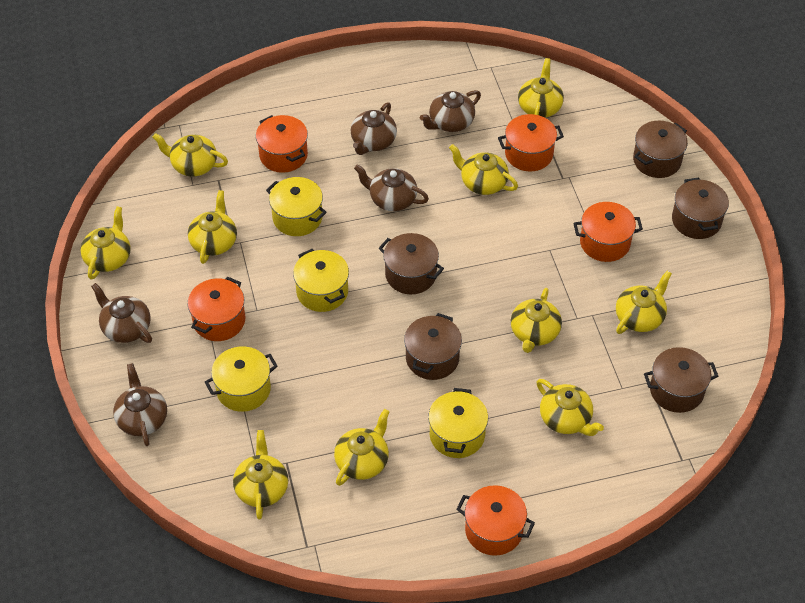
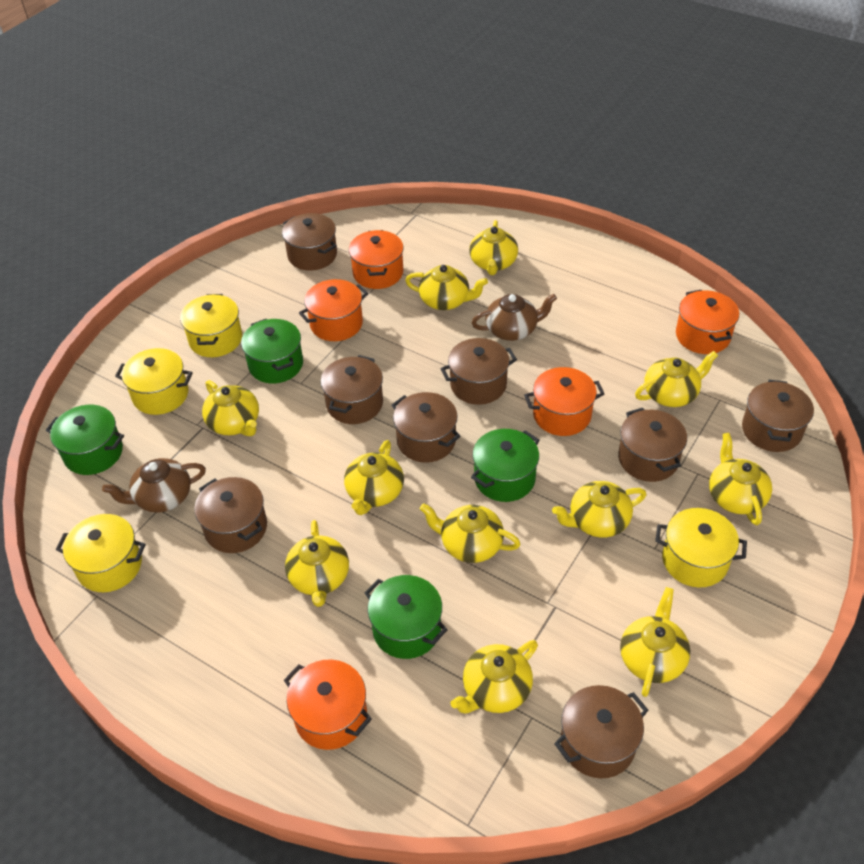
brown pot: [379,233,444,294] [404,313,462,380] [633,121,688,178] [644,347,718,413] [672,178,729,239] = 5 -> [194,477,267,553] [282,213,337,271] [321,355,383,424] [391,392,461,463] [440,338,517,405] [554,685,648,778] [618,408,687,482] [742,380,814,452] = 8
brown teapot: [91,283,152,343] [113,363,167,446] [350,102,397,155] [354,164,429,211] [420,90,481,132] = 5 -> [102,458,206,513] [471,294,557,341] = 2
green pot: none = 0 -> [46,405,124,475] [241,319,303,383] [364,575,448,659] [471,429,539,502] = 4
yellow teapot: [80,206,131,280] [152,133,228,177] [188,190,237,264] [233,430,288,520] [334,409,390,486] [449,144,518,195] [511,288,562,353] [518,58,564,118] [536,379,604,436] [616,271,672,334] = 10 -> [202,380,259,436] [285,520,349,607] [344,440,404,515] [405,265,488,310] [420,503,520,563] [450,640,538,713] [469,220,518,275] [552,481,647,538] [620,587,690,697] [635,351,718,407] [709,433,772,525] = 11

